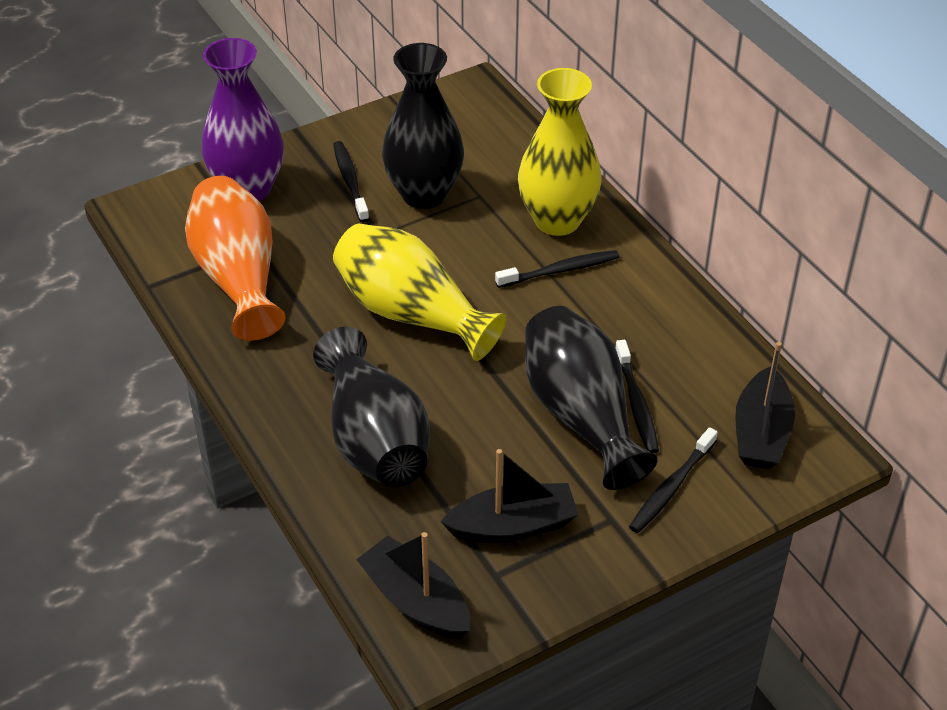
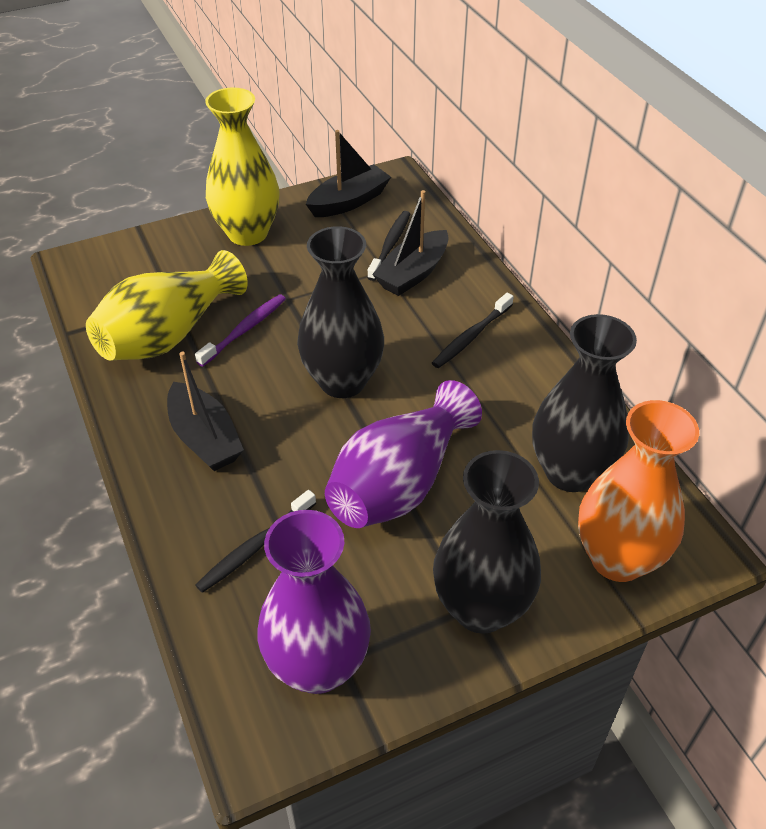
black toothbrush: [333,141,369,222] [495,250,619,288] [616,340,659,453] [629,427,718,533] = 4 -> [195,490,316,593] [367,211,410,281] [432,293,514,368] = 3
purple toothbrush: none = 0 -> [195,294,286,367] = 1
purple vase: [201,38,284,201] = 1 -> [257,510,371,694] [325,380,482,528] = 2

